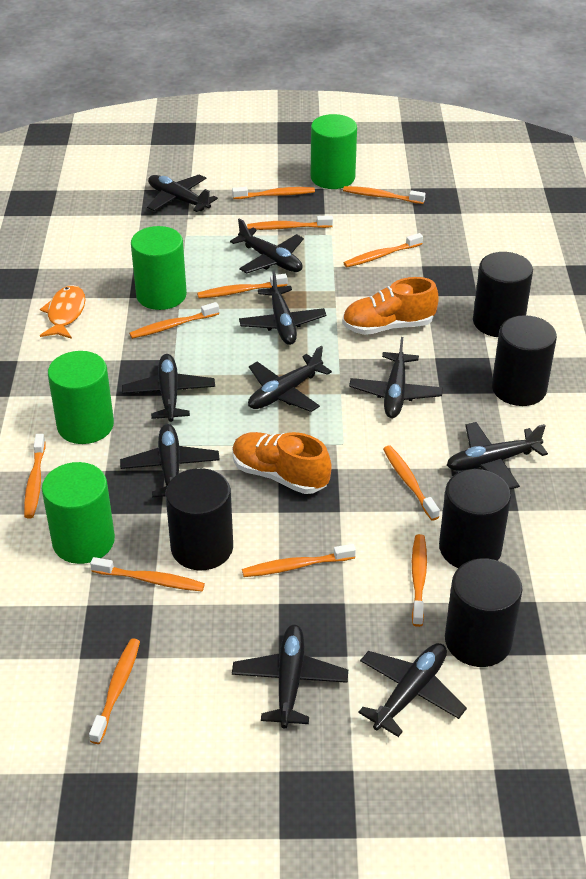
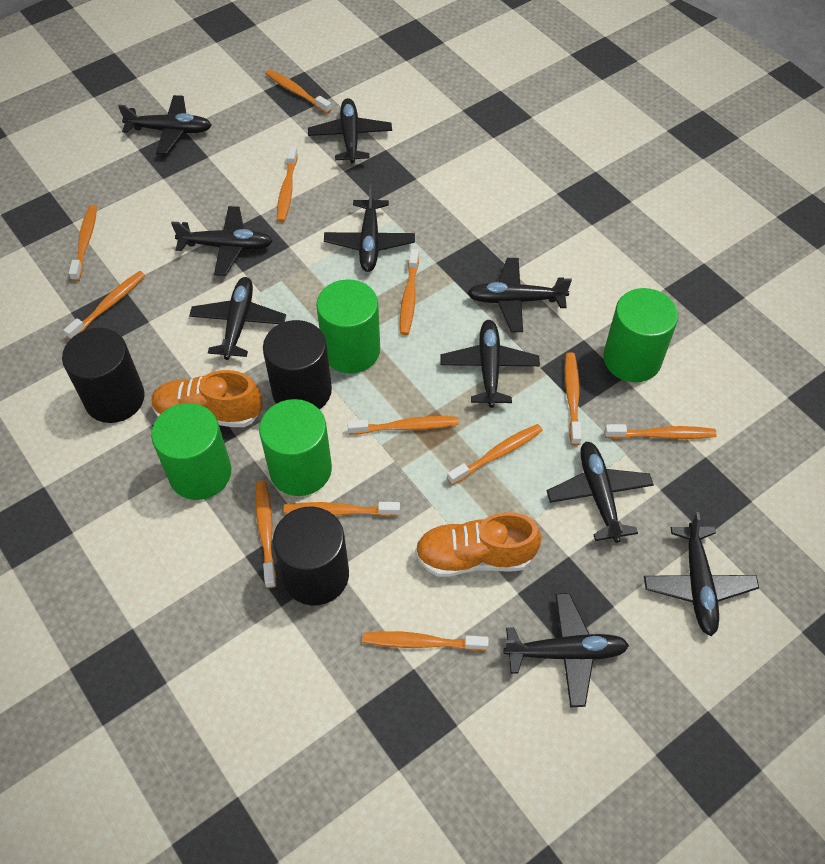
black cylinder: [165,468,233,570] [439,469,511,568] [445,558,522,667] [473,252,533,337] [492,315,557,406] = 5 -> [62,328,145,423] [263,320,332,410] [273,507,349,605] = 3
orange fish: [40,285,85,339] = 1 -> none = 0

